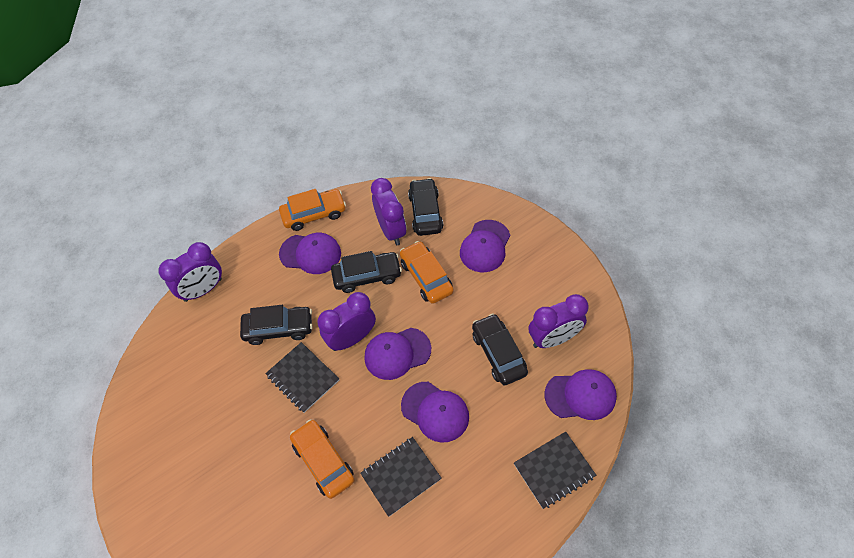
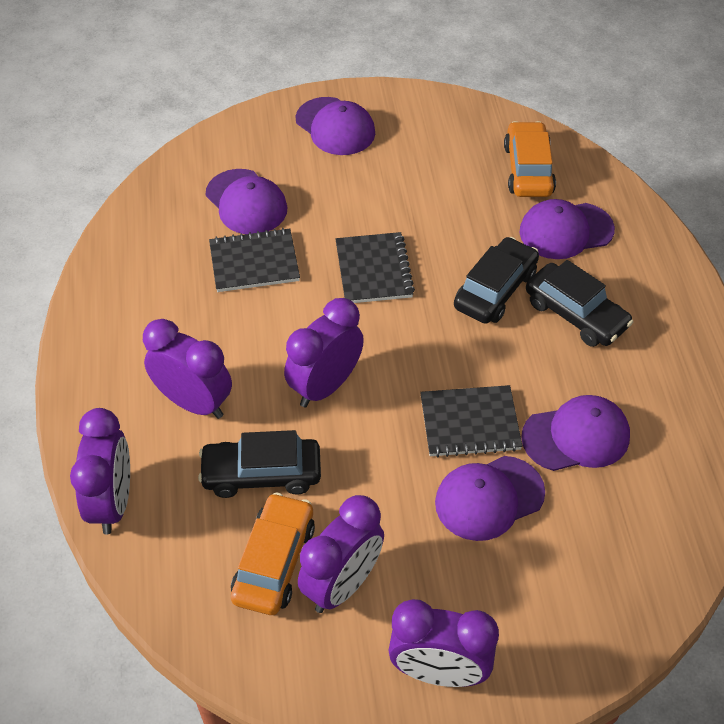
black car: [240,305,313,345] [331,251,402,293] [408,178,443,236] [472,313,528,385] = 4 -> [198,430,321,498] [454,237,539,324] [526,260,633,347] = 3
orange car: [279,189,346,231] [290,419,354,499] [400,241,454,304] = 3 -> [231,493,315,615] [504,121,556,197] = 2
purple clock: [158,242,222,302] [318,292,376,351] [371,178,406,245] [528,294,588,348] = 4 -> [70,408,130,534] [143,319,232,419] [284,298,364,407] [298,495,384,613] [388,599,499,687] = 5

